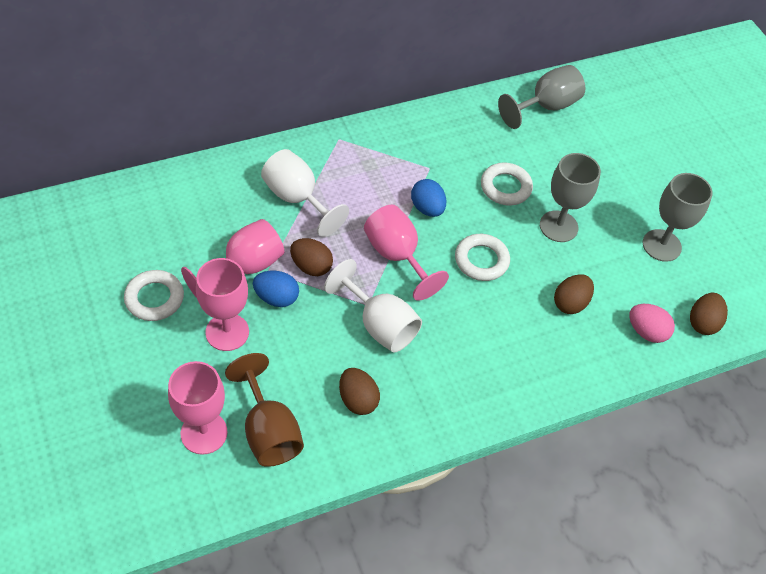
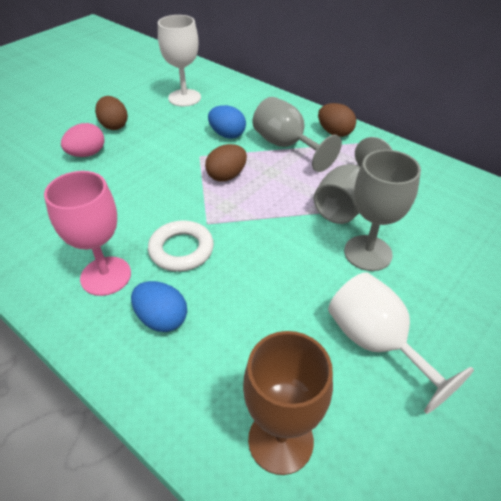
brown egg: [290,238,333,276] [339,368,380,415] [554,274,594,314] [690,293,728,335] = 4 -> [95,96,128,130] [205,144,247,182] [318,103,356,137] = 3
pink goblet: [168,361,227,455] [181,219,284,298] [196,258,249,351] [364,205,449,301] = 4 -> [44,171,131,296] = 1
white ring: [124,270,184,321] [455,234,510,281] [481,163,533,206] = 3 -> [148,220,214,272] = 1

